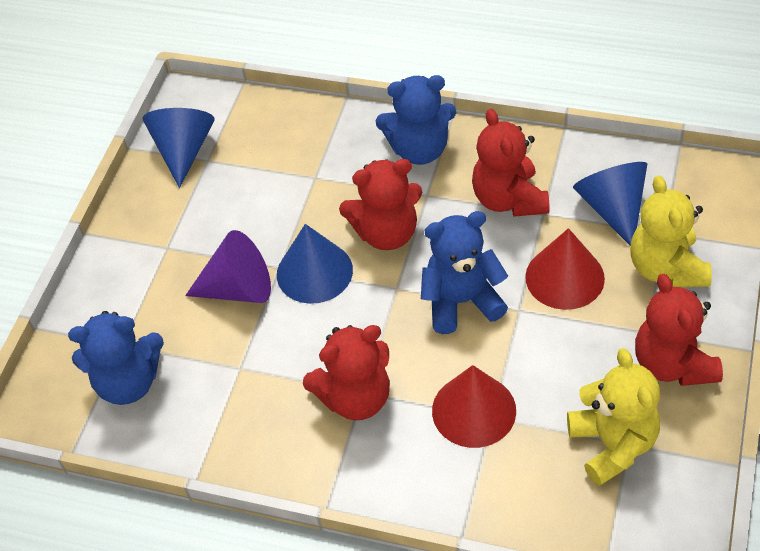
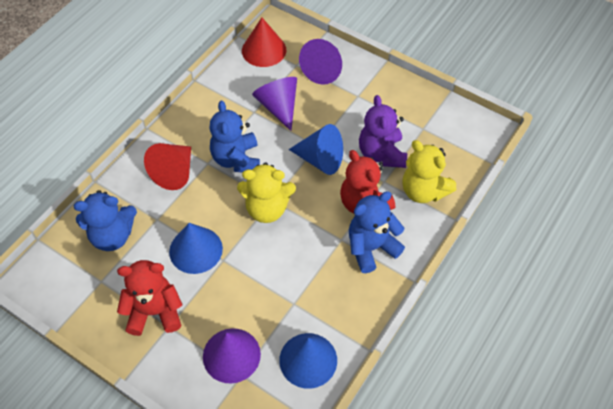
purple cone: [185,230,271,303] = 1 -> [203,328,261,384] [252,77,297,131] [299,39,342,85] = 3
purple teddy bear: none = 0 -> [359,95,407,168] = 1
red teddy bear: [303,325,390,420] [339,159,423,250] [472,109,549,217] [635,274,723,386] = 4 -> [117,260,183,336] [340,150,395,214] = 2

